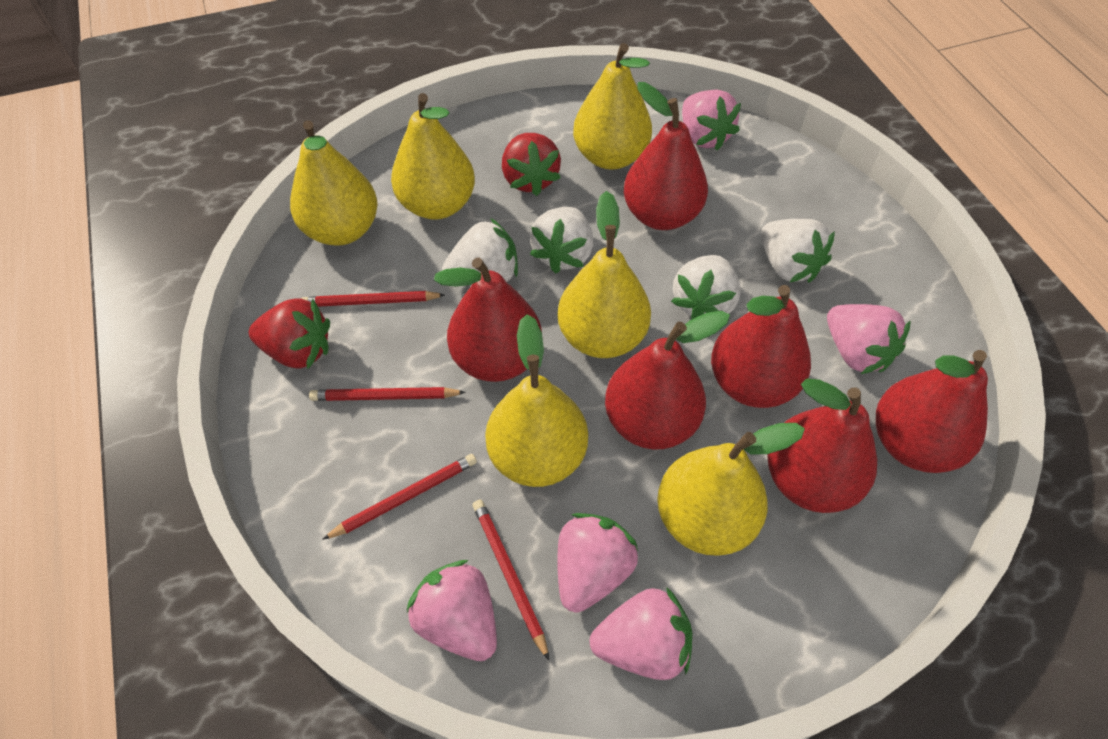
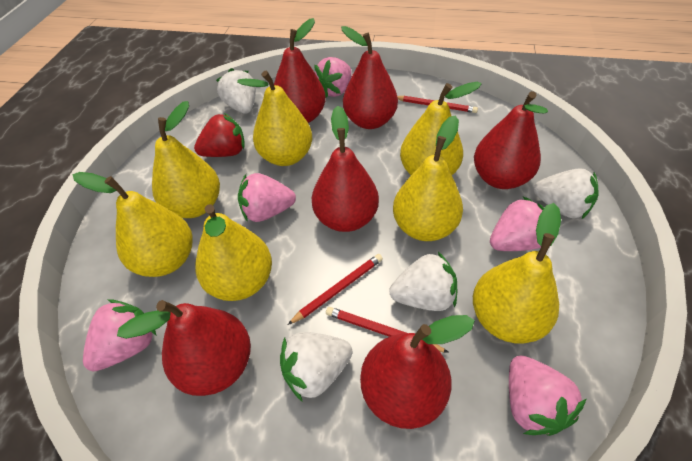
red pencil: [301,291,445,307] [309,387,466,401] [322,454,477,540] [473,500,549,660] = 4 -> [288,254,383,325] [326,307,448,352] [397,96,478,113] = 3
red strawberry: [249,298,330,369] [502,133,561,196] = 2 -> [194,113,245,157] = 1
yellow pear: [290,120,378,246] [391,93,475,220] [485,314,588,487] [558,191,651,358] [573,43,652,169] [657,423,805,556] = 6 -> [73,172,193,277] [152,101,220,218] [196,205,272,301] [237,71,312,166] [393,116,463,241] [400,82,481,175] [473,203,561,344] = 7

